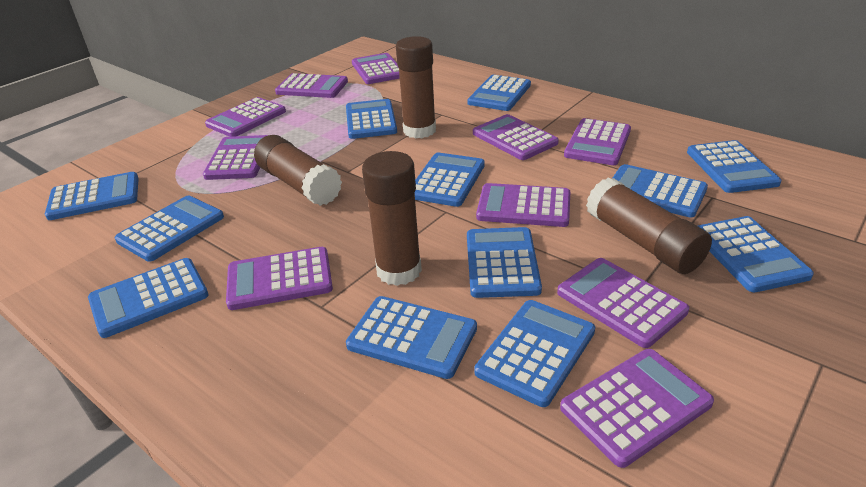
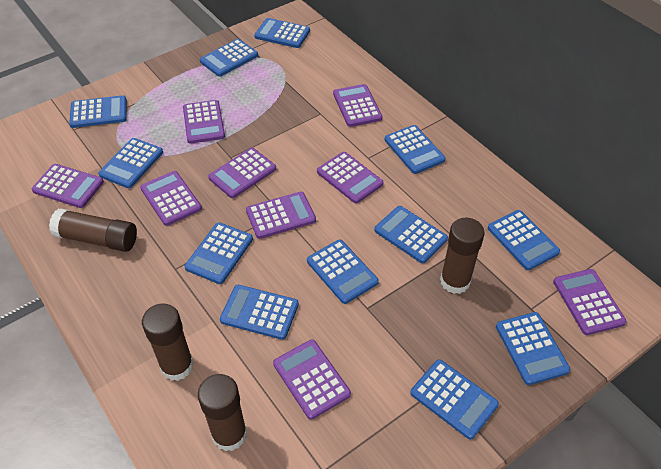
purple calculator: [203,135,268,180] [205,97,286,137] [226,247,333,310] [275,73,348,98] [352,53,400,84] [473,114,559,160] [476,183,570,227] [557,258,689,348] [560,349,714,468] [564,118,631,165] = 10 -> [31,164,104,208] [140,171,202,226] [183,100,225,144] [208,148,276,198] [246,192,316,239] [273,339,351,420] [317,152,383,203] [333,84,382,127] [553,269,627,335] = 9

